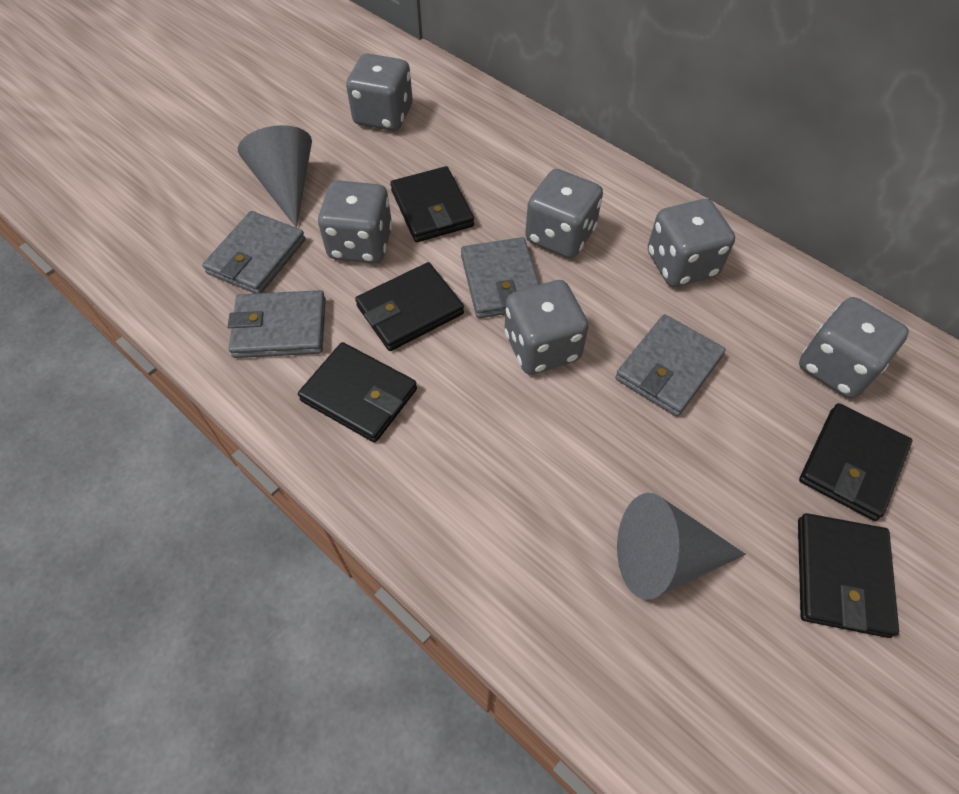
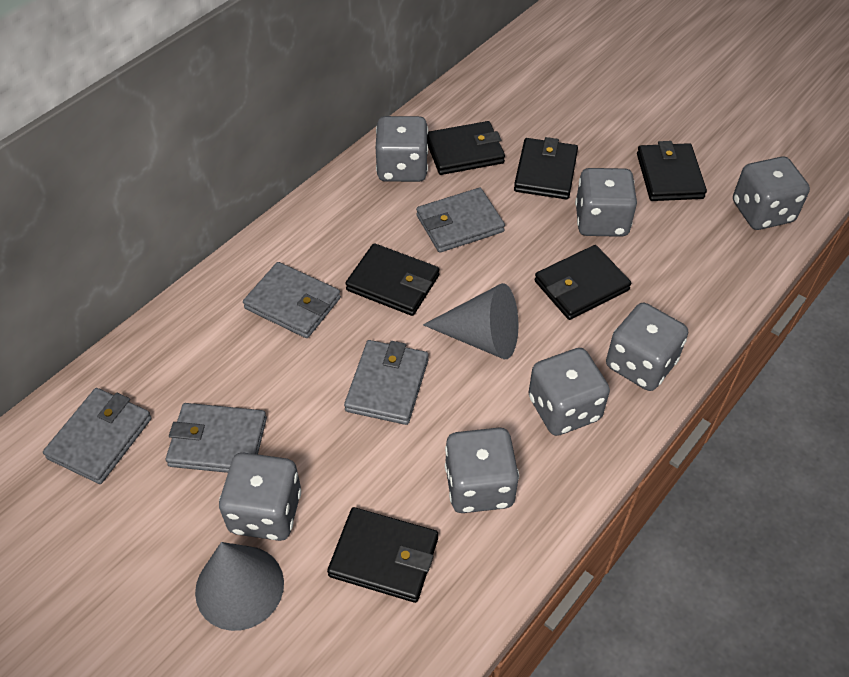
black wallet: [298,342,417,443] [355,262,464,351] [390,166,474,242] [798,513,899,638] [799,403,913,521] = 5 -> [327,507,438,603] [345,243,439,316] [427,121,505,175] [514,137,578,199] [535,245,631,320] [637,141,707,201] = 6
grey dice: [318,180,393,263] [346,54,413,131] [505,280,589,375] [525,169,603,259] [648,199,735,287] [799,297,909,399] = 6 -> [219,453,301,541] [376,116,428,182] [445,428,519,513] [528,348,610,436] [575,168,637,237] [606,303,688,391] [733,157,810,230] = 7
grey wallet: [202,211,305,294] [228,290,326,358] [461,237,539,318] [615,314,725,417] = 4 -> [43,388,152,484] [166,403,267,473] [243,262,341,338] [344,340,429,425] [416,188,505,253] = 5

